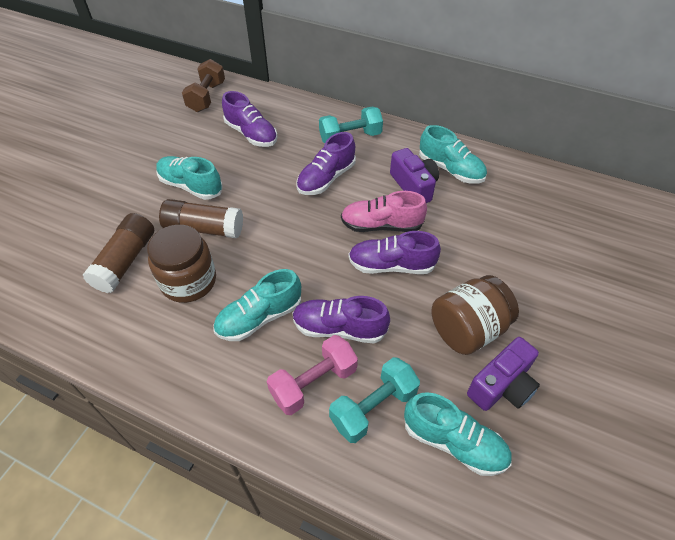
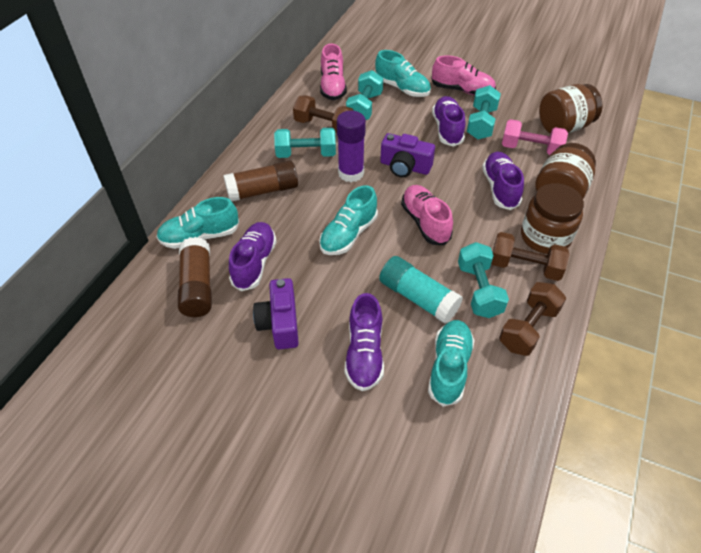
brown dumbbell: [182,59,225,112] = 1 -> [293,95,354,133] [491,232,569,281] [499,282,566,356] = 3
brown jar: [147,225,216,303] [432,275,519,355] = 2 -> [521,183,584,254] [535,143,596,199] [539,84,603,134] = 3
pink shoe: [341,191,427,232] = 1 -> [320,44,347,100] [401,185,453,245] [431,55,496,95] = 3
purple glue stick: none = 0 -> [337,111,366,182] = 1
turquoise dumbbell: [319,107,383,143] [329,357,420,443] = 2 -> [274,128,336,158] [346,70,383,120] [458,242,509,318] [467,85,501,140] = 4
turquoise glue stick: none = 0 -> [379,256,463,324] = 1

